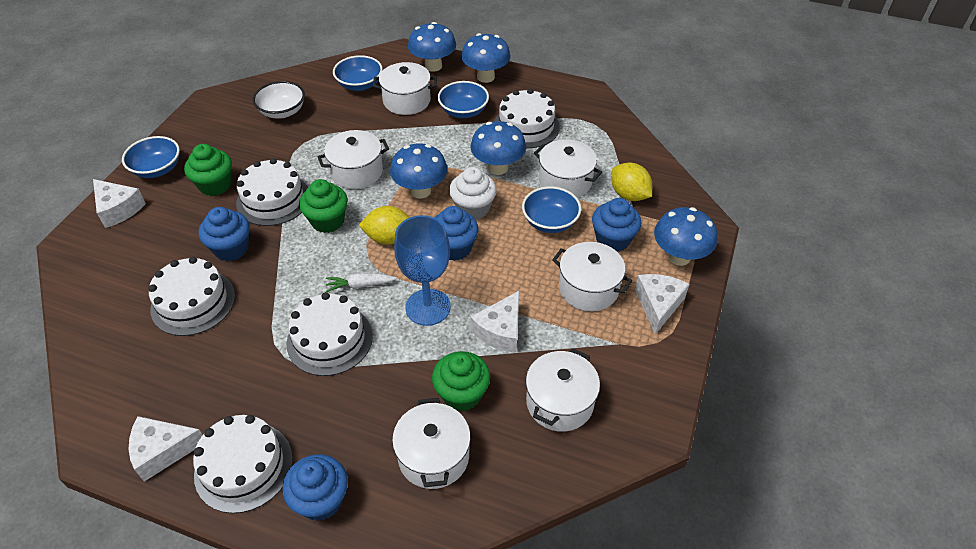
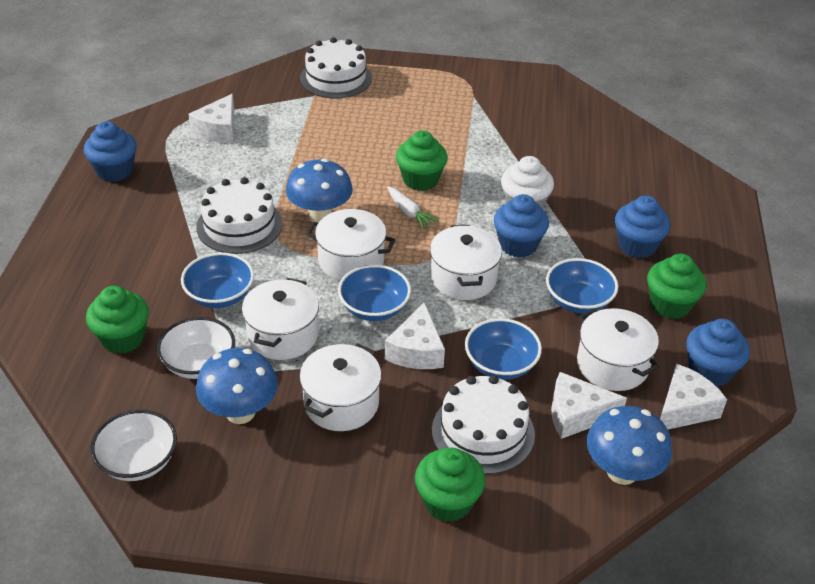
blue goblet: [394,215,451,326] = 1 -> none = 0
blue mushroom: [390,143,448,199] [408,22,456,72] [461,33,511,83] [470,121,526,175] [654,207,717,266] = 5 -> [196,348,278,424] [286,159,353,223] [587,406,672,485] = 3
green cupcake: [184,144,232,196] [299,179,348,233] [432,351,490,411] = 3 -> [86,286,149,354] [396,131,448,191] [415,448,485,522] [647,254,707,319] = 4
white bowl: [253,81,305,119] = 1 -> [91,410,177,481] [157,317,235,379] = 2
white cake: [148,257,235,336] [193,415,293,513] [236,158,308,226] [287,292,373,376] [494,88,560,148] = 5 -> [196,177,283,254] [300,37,372,99] [432,375,535,474] = 3
white pot: [317,130,389,189] [373,62,437,115] [392,398,471,489] [526,348,600,432] [534,139,602,198] [552,242,632,311] = 6 -> [242,278,319,360] [299,343,382,431] [306,209,396,281] [430,225,502,300] [577,308,660,391] = 5
yellow lemon: [358,206,410,245] [611,162,652,201] = 2 -> none = 0

